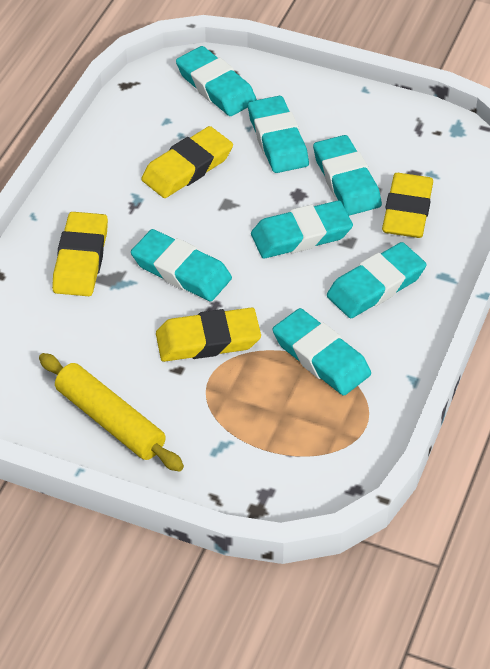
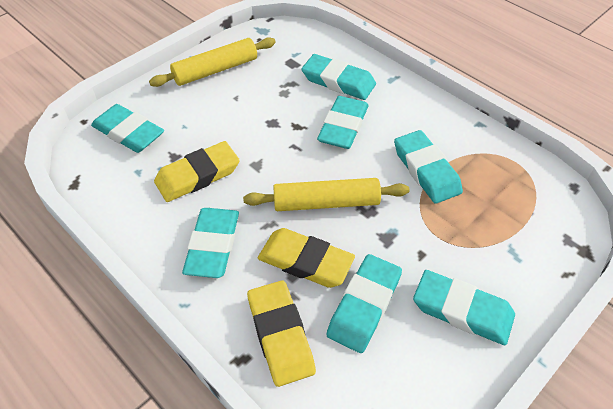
yellow eraser: [52,212,108,296] [141,126,233,198] [156,307,261,362] [382,173,433,238] = 4 -> [154,141,240,202] [247,280,316,387] [258,228,355,288] = 3
yellow rolling pin: [39,353,184,471] = 1 -> [149,37,276,87] [243,178,410,211] = 2

